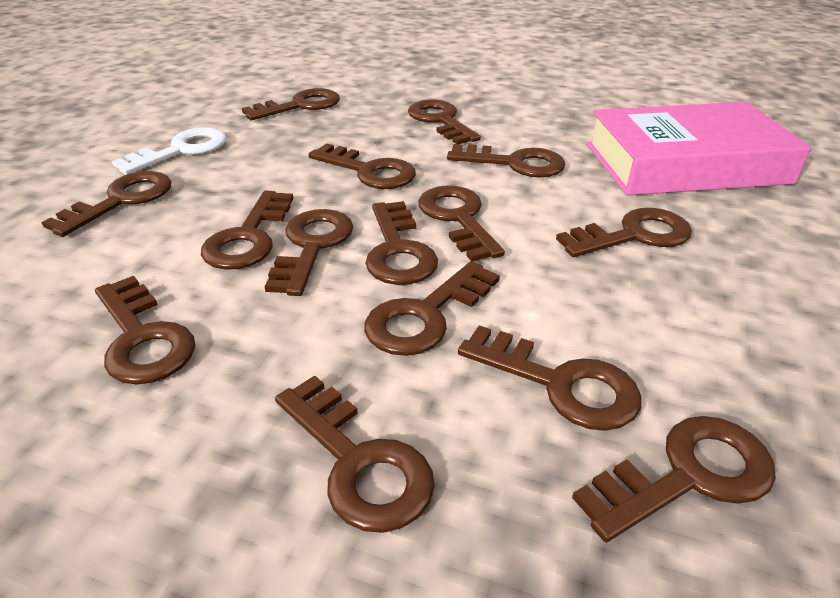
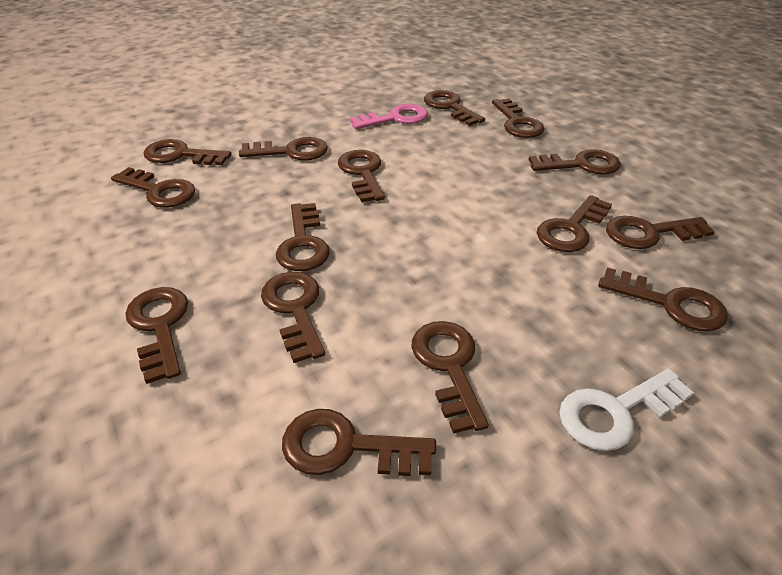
pink book: [587,102,811,196] = 1 -> none = 0
pink key: none = 0 -> [349,104,428,129] = 1

